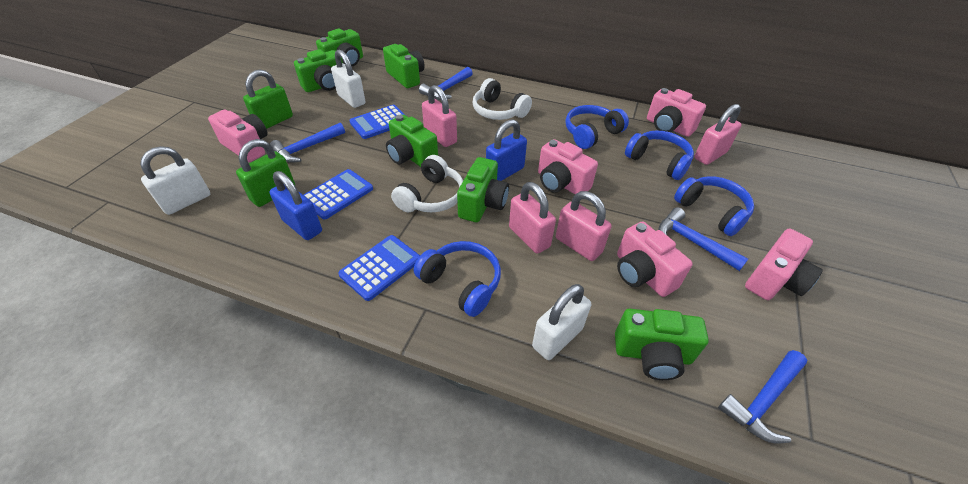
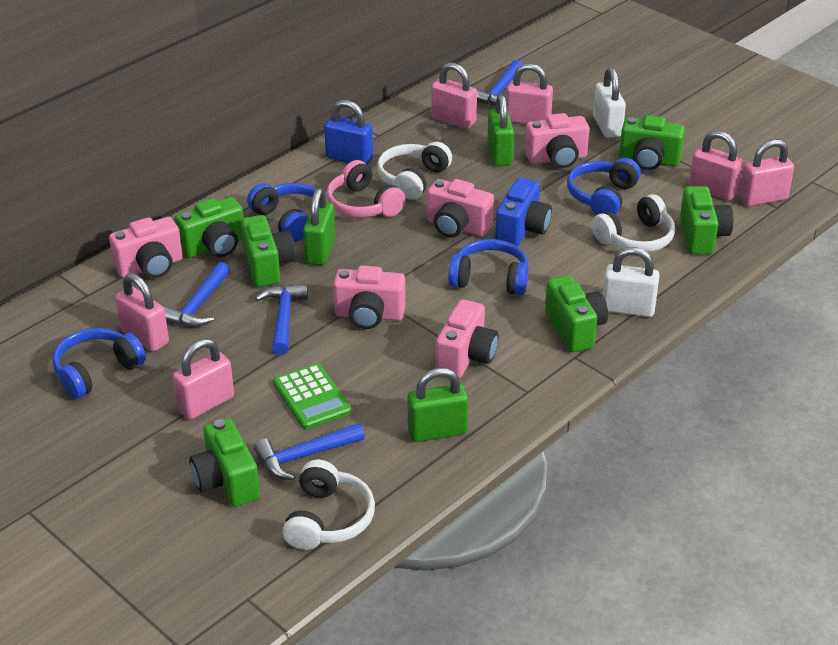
blue calculator: [304,169,373,219] [338,235,420,301] [349,105,405,139] = 3 -> none = 0
blue camera: none = 0 -> [495,178,552,246] = 1
blue padlock: [269,171,322,240] [486,119,527,181] = 2 -> [324,100,373,165] = 1
green calculator: none = 0 -> [273,363,351,429] = 1
green padlock: [236,139,295,207] [243,69,293,129] = 2 -> [303,188,336,265] [408,368,468,442] [487,94,514,166] = 3
pink headphones: none = 0 -> [326,160,406,217] = 1
pink padlock: [422,85,457,147] [509,182,556,254] [556,191,612,261] [694,104,742,165] = 4 -> [115,273,169,352] [173,339,234,420] [431,63,477,129] [506,63,553,124] [689,130,743,201] [739,139,794,206] = 6
white headphones: [391,155,463,212] [472,78,532,120] = 2 -> [282,460,375,550] [377,142,452,200] [592,194,675,252] = 3
white padlock: [140,146,210,215] [331,50,366,108] [532,284,591,360] = 3 -> [593,67,626,138] [603,247,660,317] = 2

